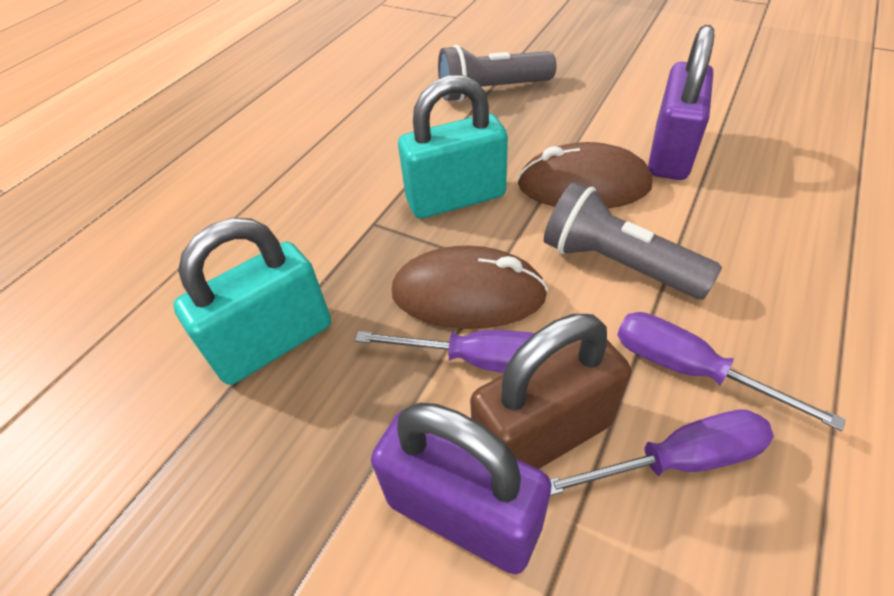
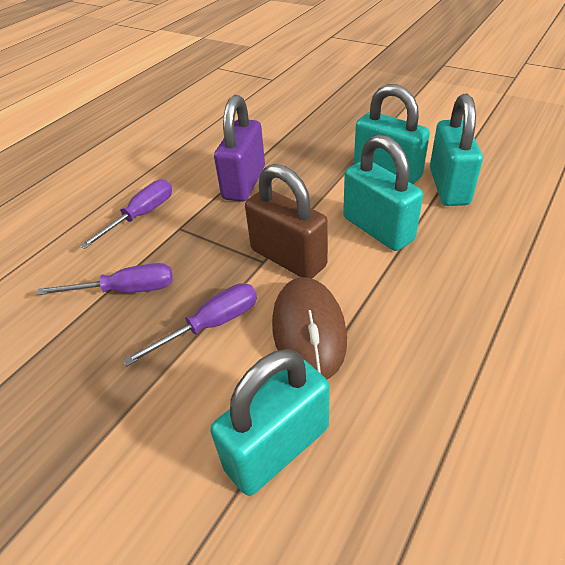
brown mouse: [392,245,548,329] [517,142,652,208] = 2 -> [272,277,347,380] = 1
grey flashlight: [438,45,556,102] [544,182,722,299] = 2 -> none = 0
purple padlock: [371,403,552,574] [648,25,714,180] = 2 -> [214,95,265,202] = 1
turquoise padlock: [173,218,331,385] [398,75,508,219] = 2 -> [210,349,330,496] [343,135,423,251] [354,84,430,185] [430,94,483,206] = 4

